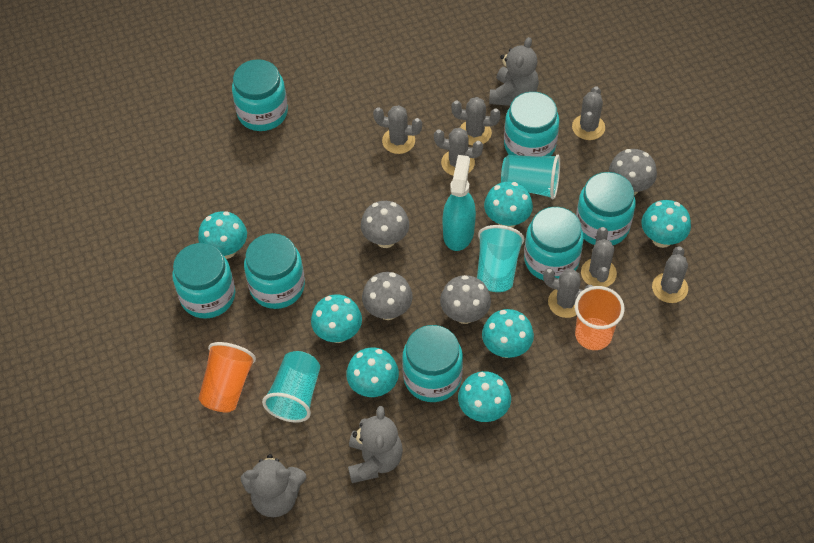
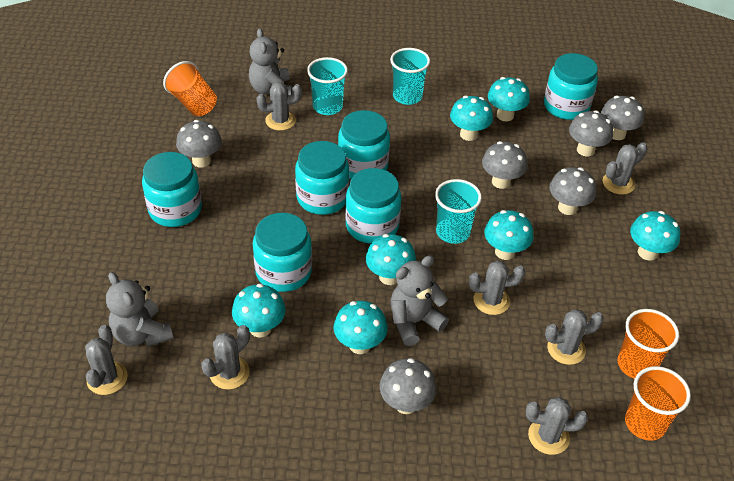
grey mushroom: [361,201,409,248] [362,272,413,320] [440,275,491,324] [609,149,657,195] = 4 -> [176,120,222,167] [379,358,436,414] [482,141,527,189] [549,167,596,215] [569,110,613,156] [601,96,645,140] = 6
orange cup: [198,342,256,412] [575,286,625,350] = 2 -> [163,61,217,116] [618,309,679,379] [625,366,691,441] = 3
turquoise jar: [172,243,236,319] [232,59,288,131] [244,233,305,309] [402,325,463,402] [504,92,559,157] [524,207,584,280] [576,172,636,245] = 7 -> [142,152,202,227] [253,213,312,292] [295,141,349,215] [338,110,390,179] [345,168,402,244] [544,53,598,120] = 6
turquoise spray bottle: [442,155,476,251] = 1 -> none = 0

